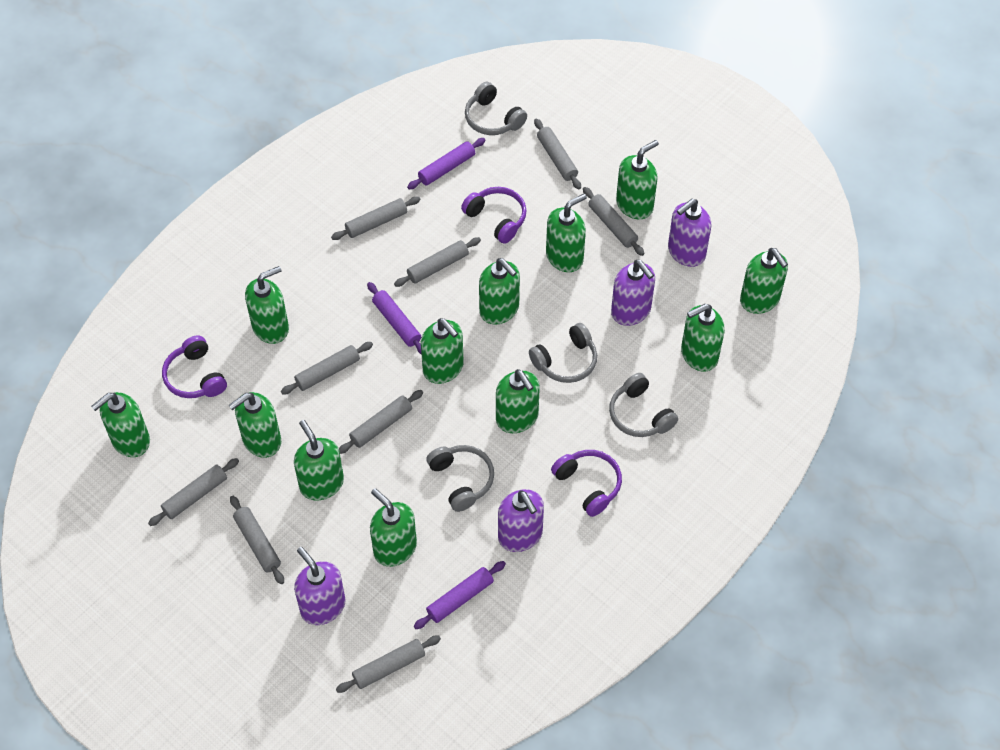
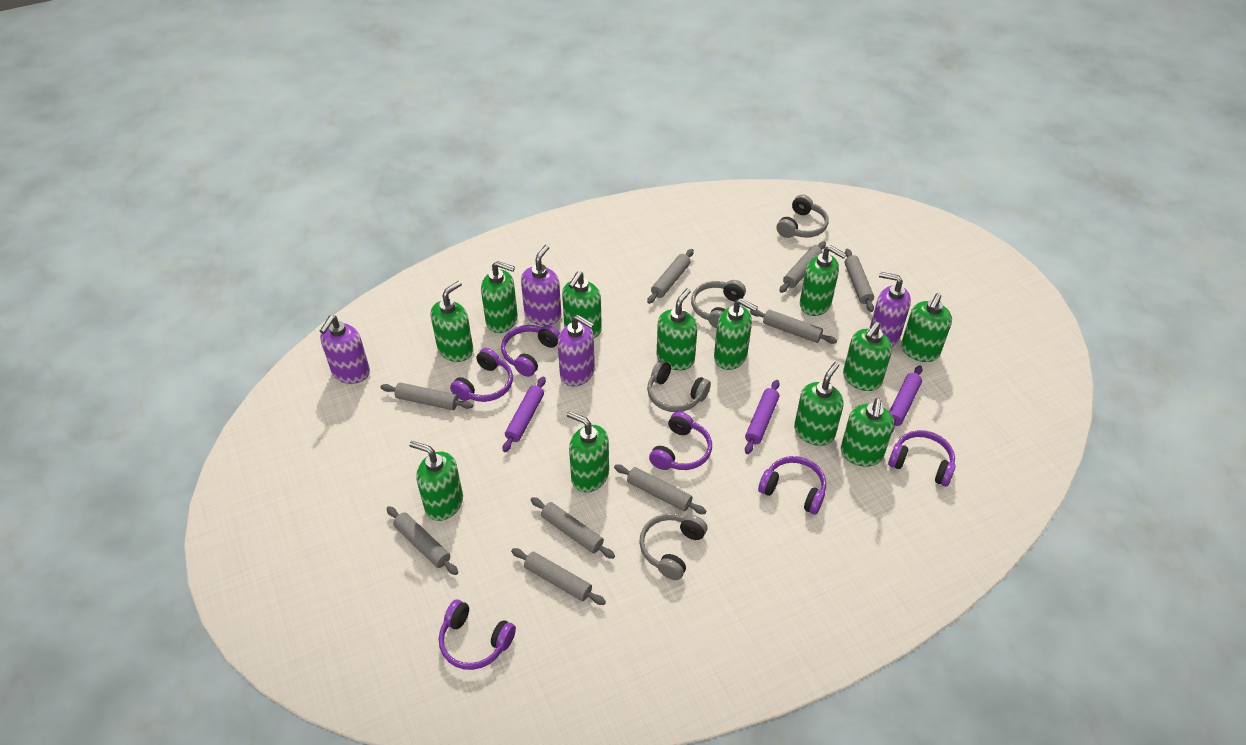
purple headphones: [162,335,227,398] [461,187,526,244] [551,450,622,517] = 3 -> [439,599,516,670] [450,348,513,402] [501,325,560,377] [649,411,712,470] [758,456,826,515] [888,430,955,486] = 6

